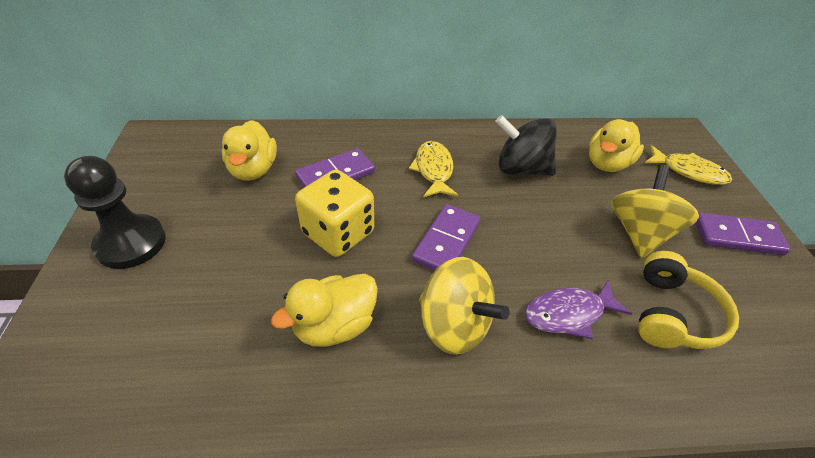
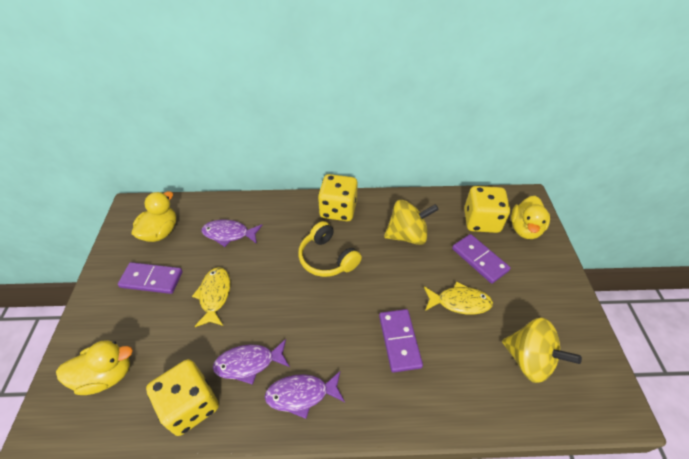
black pawn: [64,156,166,269] = 1 -> none = 0
black spinning top: [495,115,557,176] = 1 -> none = 0
purple fish: [525,280,632,339] = 1 -> [201,220,262,247] [213,339,290,385] [265,371,345,419] = 3
yellow dice: [295,170,374,257] = 1 -> [146,359,219,436] [318,174,358,221] [464,186,510,233] = 3

